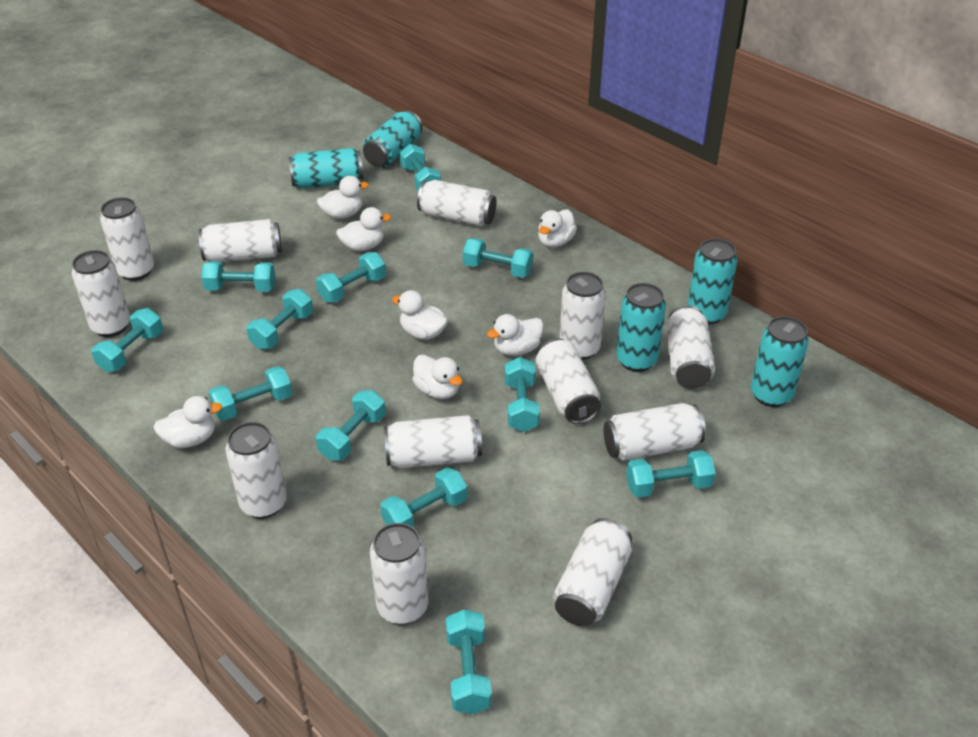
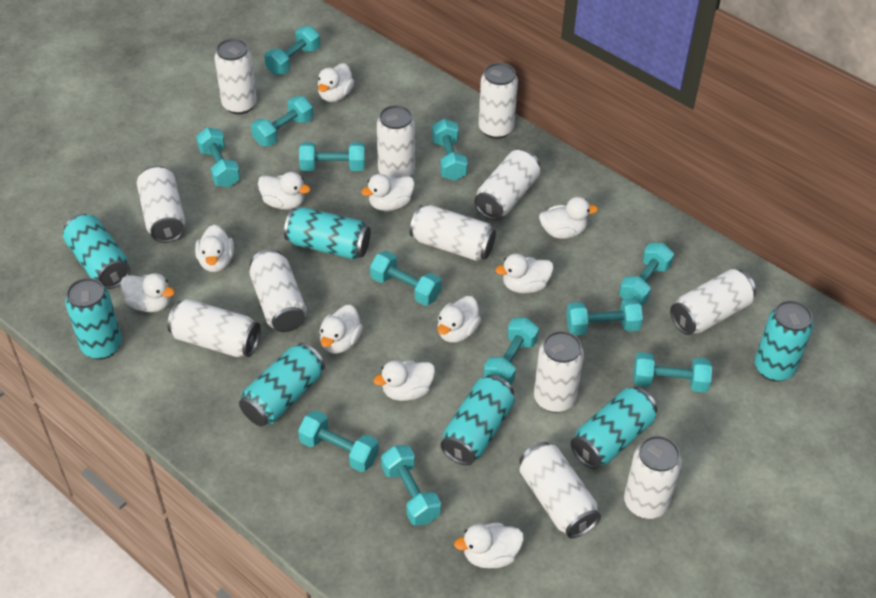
turquoise can: [289,148,363,188] [363,110,422,167] [616,283,666,372] [687,238,738,325] [751,316,809,407] = 5 -> [63,214,130,289] [65,278,122,360] [239,343,325,426] [284,207,371,260] [440,375,515,465] [571,387,657,469] [755,300,813,382] = 7
white duck: [153,396,222,448] [317,176,369,219] [336,207,391,251] [392,290,448,340] [412,354,463,399] [487,314,544,356] [538,209,577,248] = 7 -> [120,273,175,313] [195,225,234,272] [258,172,310,210] [318,63,354,102] [320,305,363,354] [361,174,415,211] [373,360,435,401] [438,296,481,343] [454,523,524,568] [495,253,554,293] [539,197,598,239] = 11

